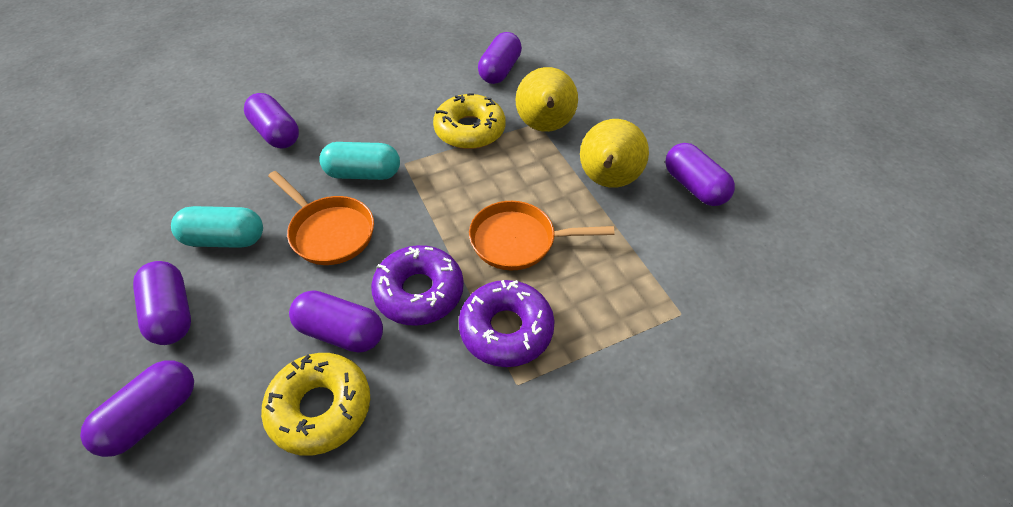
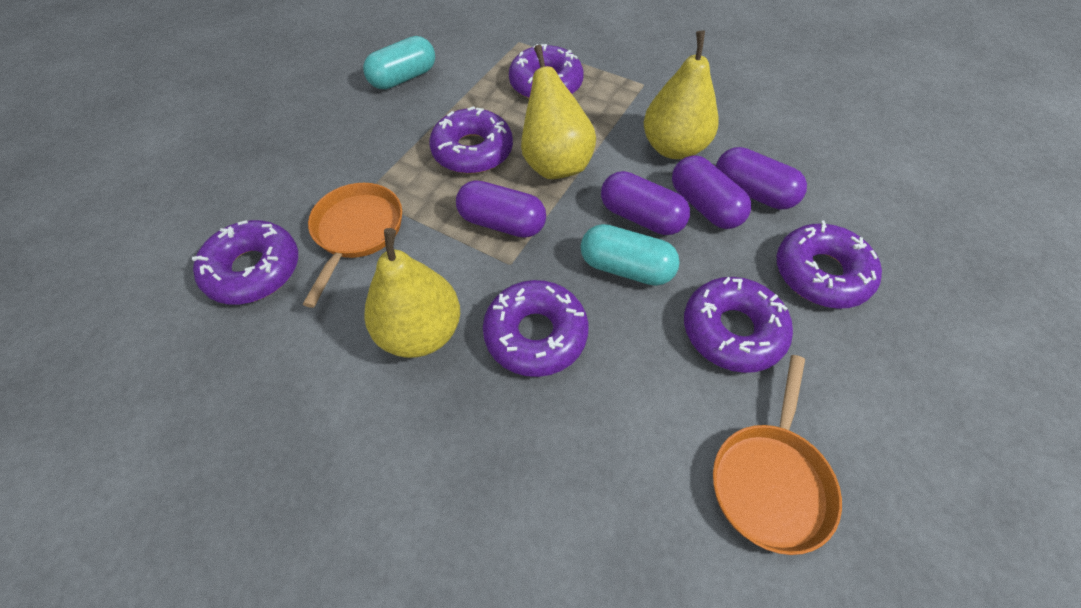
purple capsule: [80,360,194,457] [133,261,191,345] [244,93,299,148] [289,290,383,353] [478,32,522,84] [665,143,735,206] = 6 -> [456,180,546,238] [601,171,690,235] [672,156,751,229] [716,147,807,209] = 4
purple donut: [371,245,464,326] [459,280,555,367] = 2 -> [192,220,298,305] [429,106,513,174] [483,280,588,377] [509,44,584,99] [684,277,793,373] [776,221,882,309] = 6
yellow donut: [261,353,370,456] [433,93,506,149] = 2 -> none = 0
yellow pear: [515,67,578,132] [580,119,649,188] = 2 -> [364,228,460,358] [521,45,596,179] [644,31,719,159] = 3

